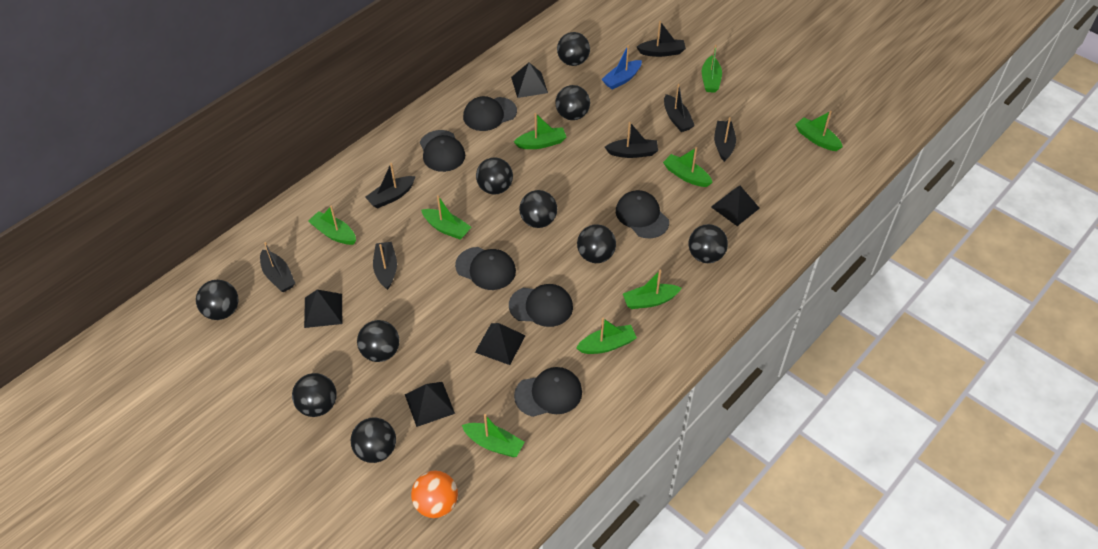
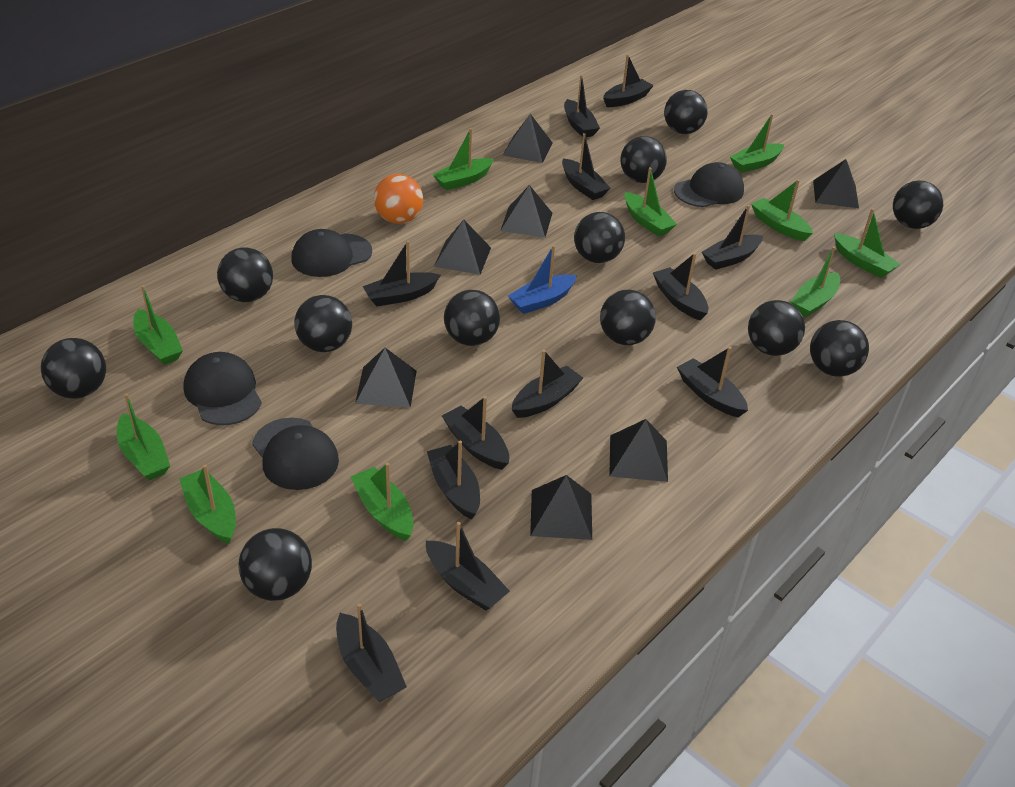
black ball: [196,280,238,320] [292,373,336,417] [351,418,396,463] [357,320,399,362] [476,158,513,194] [519,190,557,228] [555,85,590,120] [557,32,590,66] [577,224,616,263] [688,224,728,263] = 10 -> [41,338,106,399] [217,248,273,302] [239,528,312,601] [294,295,352,352] [444,290,500,346] [574,212,625,263] [600,290,656,345] [621,136,667,183] [664,90,708,134] [748,300,805,356] [810,320,869,377] [893,180,943,229] = 12
black boat: [260,242,295,292] [365,163,416,208] [373,242,397,290] [605,122,658,158] [637,21,686,57] [664,84,695,132] [714,117,736,162] = 7 -> [336,603,407,702] [362,241,440,306] [426,522,510,611] [427,440,480,519] [442,396,509,470] [512,350,583,418] [562,133,611,200] [564,75,600,137] [603,55,654,107] [653,253,708,320] [677,347,748,417] [702,205,763,270] = 12
black cap: [420,130,465,172] [455,247,516,290] [463,96,517,131] [509,284,573,327] [514,367,582,417] [616,190,669,238] = 6 -> [184,352,262,425] [252,418,339,490] [291,229,372,277] [674,162,744,207] = 4
black pyramid: [304,290,342,328] [405,382,455,427] [475,323,526,365] [511,62,548,98] [711,186,760,226] = 5 -> [355,348,417,408] [434,220,491,275] [500,185,552,238] [503,114,553,163] [530,475,592,540] [609,419,668,482] [813,159,859,208] = 7
green boat: [308,205,356,245] [421,195,471,240] [462,414,524,457] [514,113,566,149] [576,318,637,354] [623,270,682,309] [663,147,713,187] [702,45,722,93] [795,111,843,151] = 9 -> [117,393,170,480] [133,285,183,365] [179,465,236,544] [351,463,413,541] [432,128,494,190] [625,167,677,236] [730,114,784,173] [751,180,813,241] [791,246,840,317] [834,208,901,278] = 10

